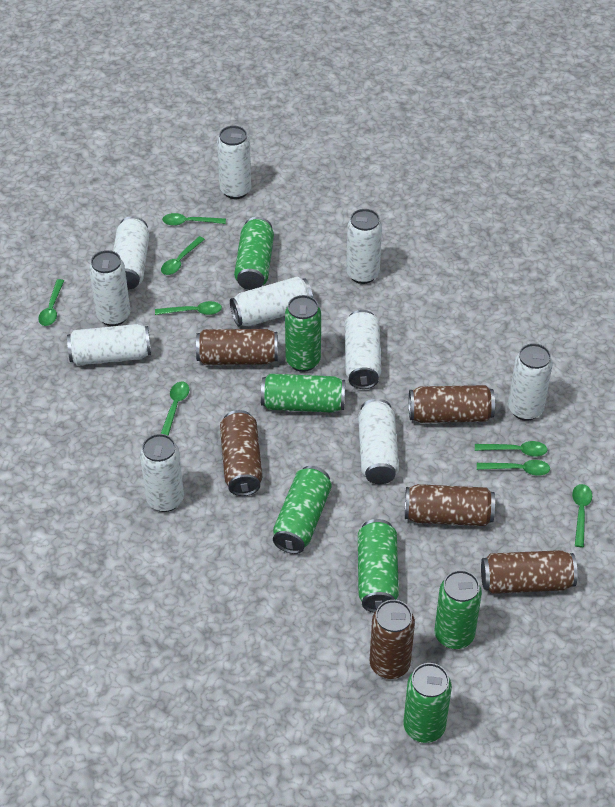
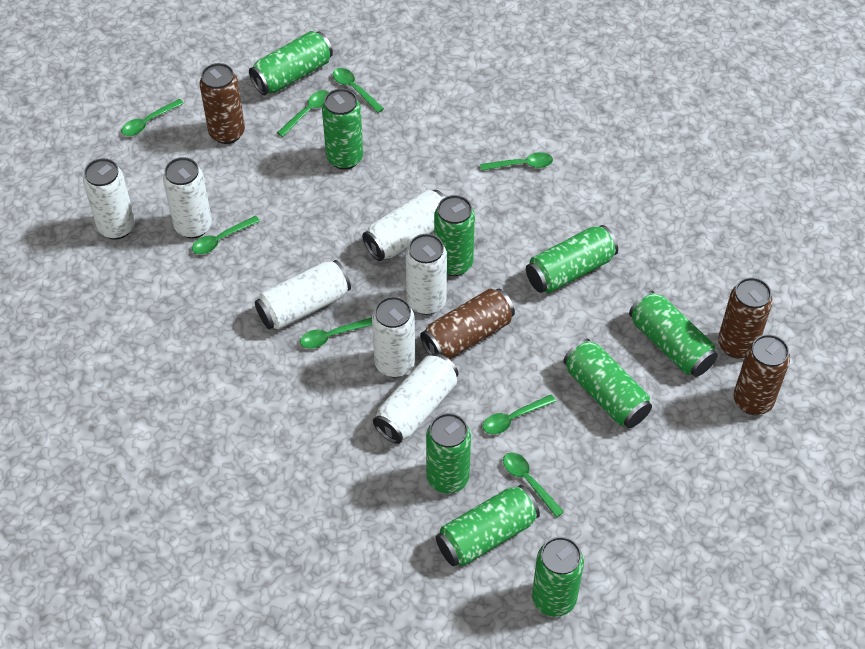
brown can: [196,329,278,365] [220,410,262,496] [370,600,415,679] [405,484,495,526] [409,385,495,423] [481,550,577,594] = 6 -> [200,63,245,144] [420,289,515,359] [718,277,773,359] [734,334,790,415] = 4
green can: [234,217,274,290] [261,374,345,413] [273,466,332,554] [285,295,321,372] [358,519,399,613] [404,663,452,743] [435,570,482,649] = 7 -> [249,31,333,95] [322,88,363,170] [426,413,471,494] [434,195,475,276] [436,485,540,566] [526,225,618,293] [532,537,584,617] [563,339,652,428] [629,291,718,377] = 9
white can: [67,324,151,365] [89,250,130,326] [113,216,150,290] [140,434,184,512] [217,126,251,199] [230,277,313,327] [345,310,381,389] [346,209,382,284] [358,399,399,484] [508,343,553,421] = 10 -> [83,158,135,240] [163,157,212,238] [255,260,351,330] [362,190,445,261] [372,296,415,378] [373,353,458,444] [406,234,447,315] = 7

